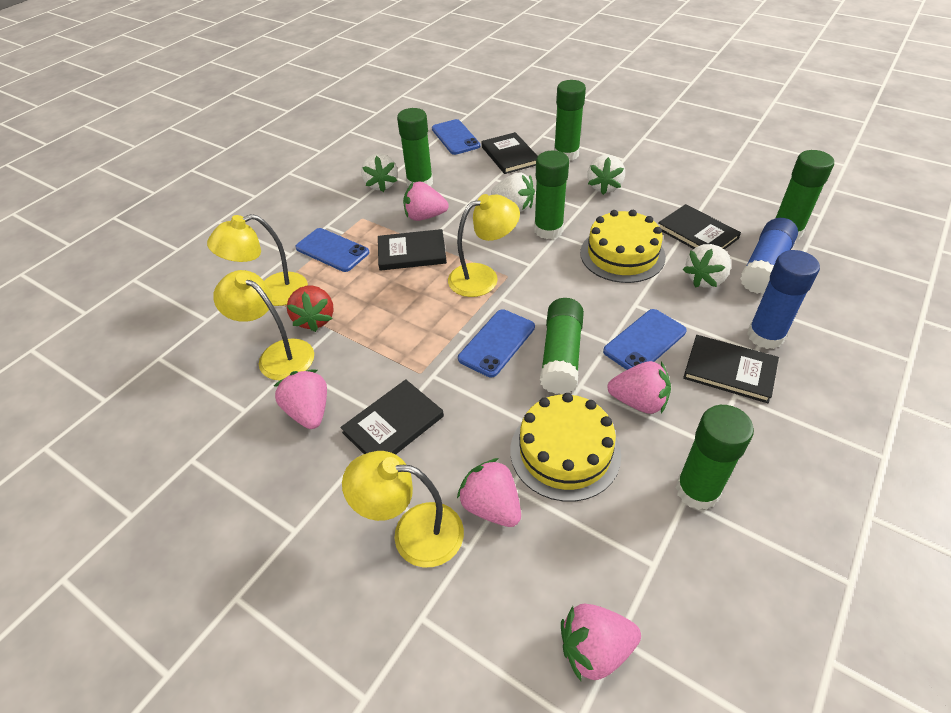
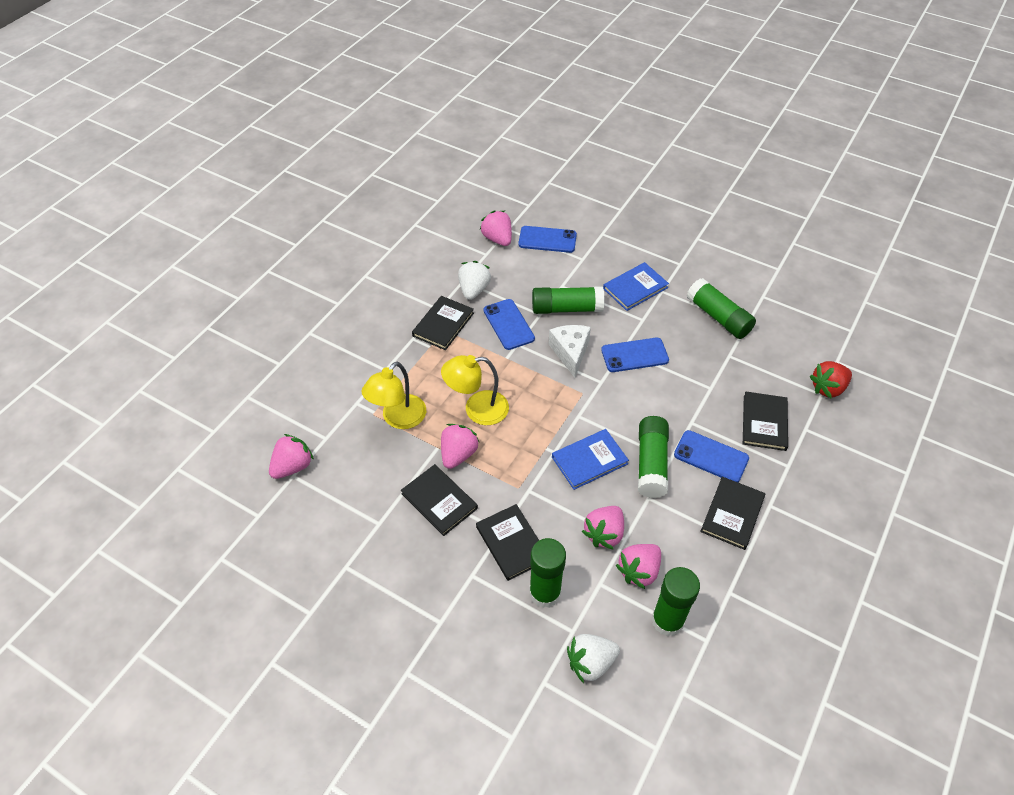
blue book: none = 0 -> [552,429,629,490] [603,262,669,311] = 2
blue glue stick: [740,218,798,294] [747,250,820,349] = 2 -> none = 0
green glue stick: [397,108,433,187] [534,151,569,239] [540,298,584,395] [554,80,586,161] [676,405,754,510] [776,150,834,239] = 6 -> [529,538,566,608] [532,286,604,314] [638,416,669,498] [651,567,700,637] [687,278,756,339] = 5
white cheese: none = 0 -> [549,325,591,378] = 1
white strawberry: [361,154,398,192] [491,173,535,212] [587,155,625,195] [683,244,731,288] = 4 -> [458,261,491,300] [567,634,620,683] = 2
yellow cake: [510,393,621,502] [580,210,666,283] = 2 -> none = 0
yellow lamp: [207,214,308,306] [213,270,314,381] [342,451,464,567] [448,194,520,297] = 4 -> [361,362,426,429] [441,355,509,425] = 2

